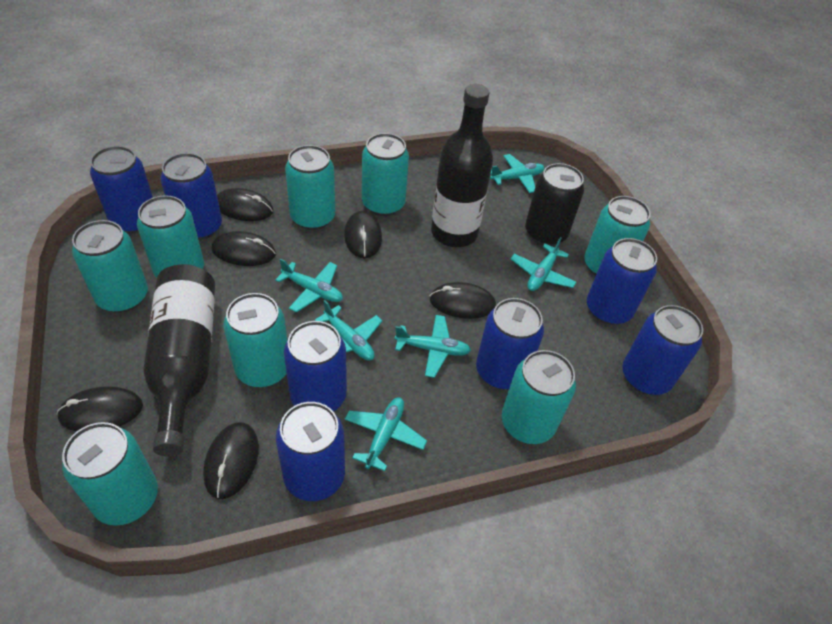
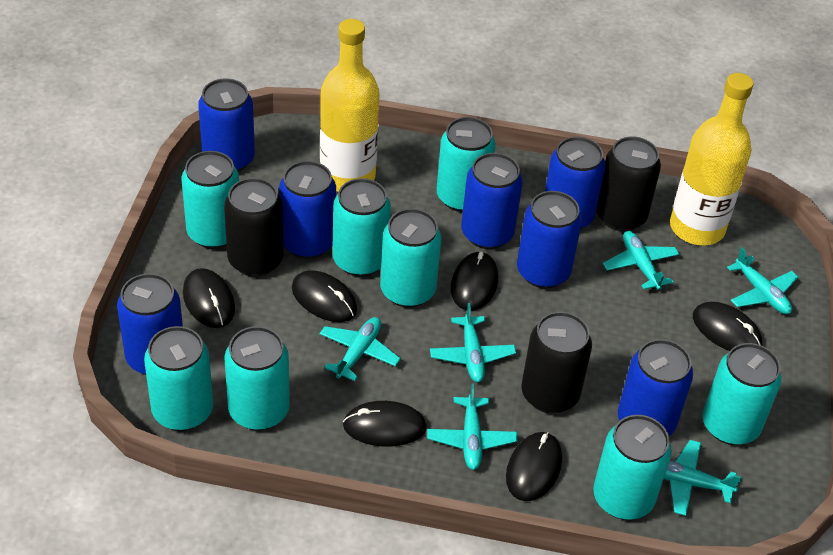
black bottle: [143,264,215,456] [431,84,493,247] = 2 -> none = 0
black can: [525,163,584,246] = 1 -> [224,178,284,277] [521,312,592,414] [596,137,661,232] = 3
yellow bottle: none = 0 -> [320,19,380,192] [670,73,753,245] = 2

